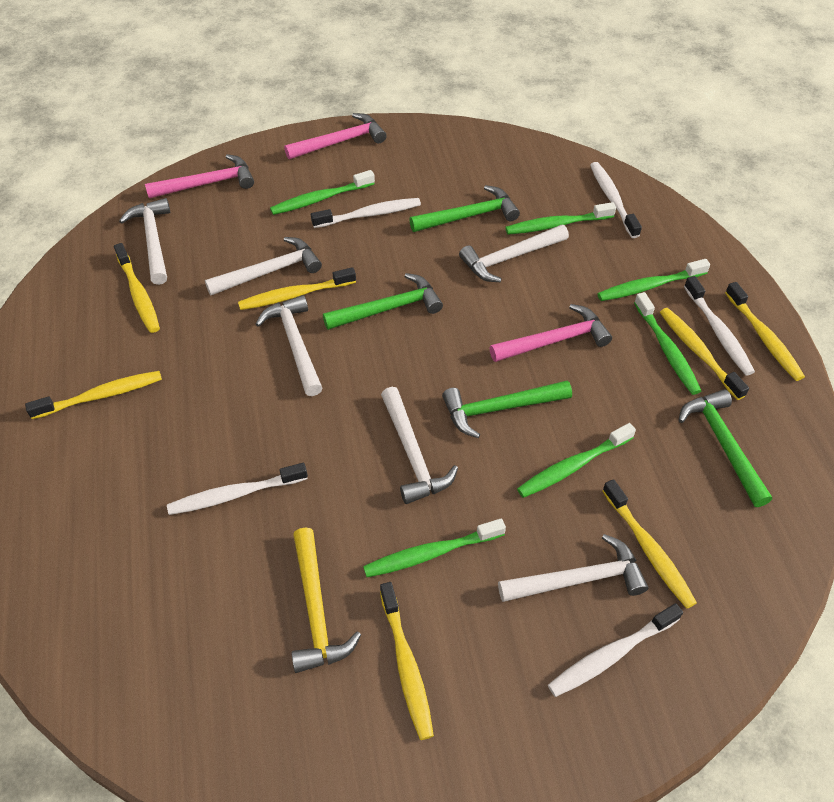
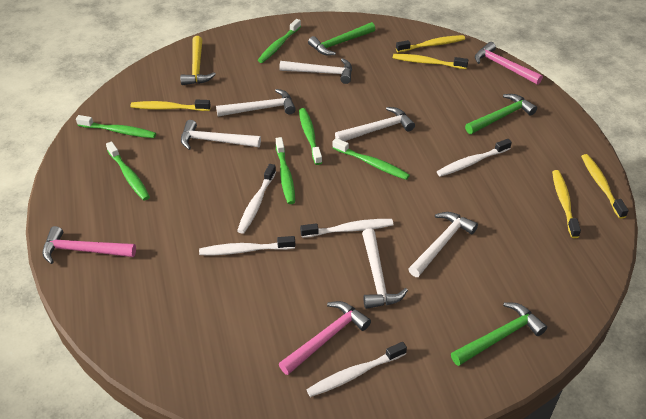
green hammer: [323,273,443,330] [409,185,520,232] [442,381,572,438] [678,389,772,507] = 4 -> [308,22,375,55] [451,302,547,366] [465,94,537,134] = 3
yellow toothbrush: [25,371,162,419] [114,243,160,333] [238,267,356,310] [380,582,434,740] [603,479,697,609] [660,308,749,400] [725,282,805,381] = 7 -> [130,100,211,111] [393,54,468,69] [396,35,465,52] [552,170,581,238] [581,154,629,219] = 5

